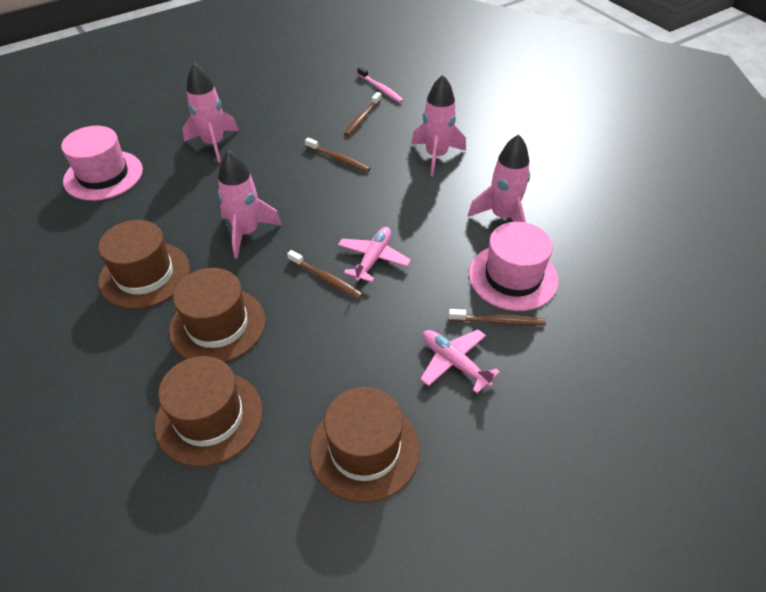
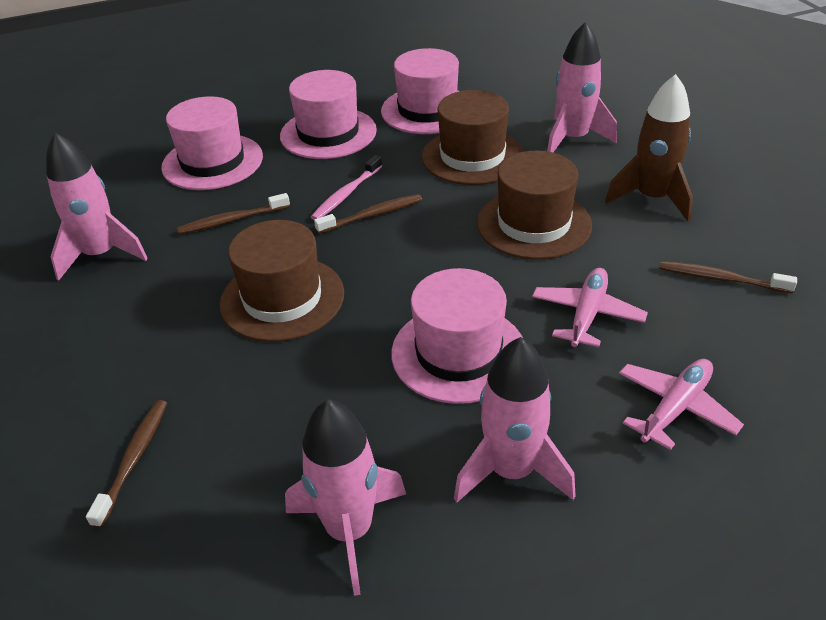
brown hat: [98,220,190,309] [155,356,263,467] [169,268,265,362] [310,387,420,503] = 4 -> [220,220,344,342] [422,90,523,185] [477,151,592,260] = 3
brown rocket: none = 0 -> [605,74,693,221] = 1
pink hat: [61,126,143,201] [469,222,559,311] = 2 -> [161,96,263,190] [280,70,377,159] [381,48,459,134] [391,268,523,404] = 4

